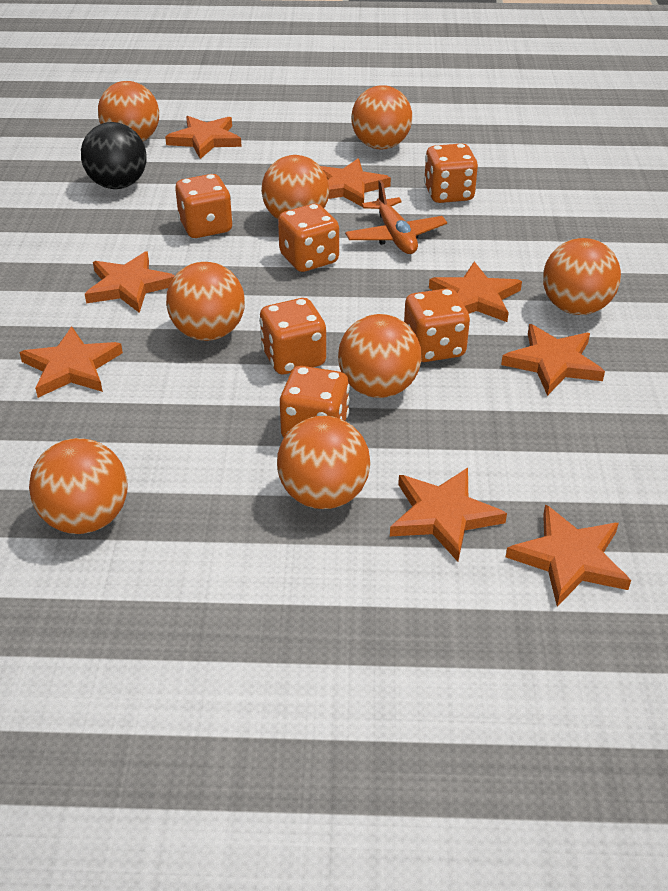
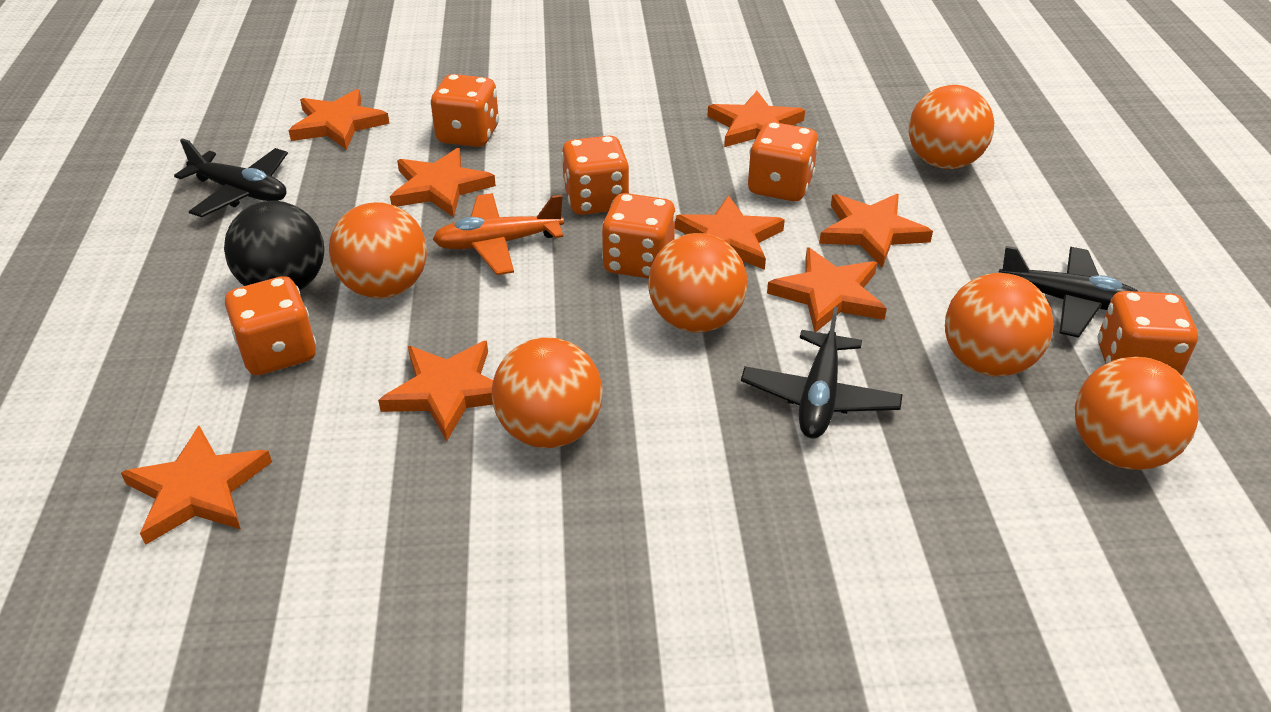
black plane: none = 0 -> [174,139,288,217] [741,307,902,439] [998,246,1139,338] = 3
orange ball: [29,438,128,534] [98,81,159,141] [166,262,245,341] [261,155,329,219] [277,416,371,509] [338,314,421,398] [351,85,412,149] [543,238,621,315] = 8 -> [329,202,427,298] [492,337,603,448] [648,233,747,333] [909,85,994,169] [945,273,1054,377] [1075,357,1198,470] = 6

